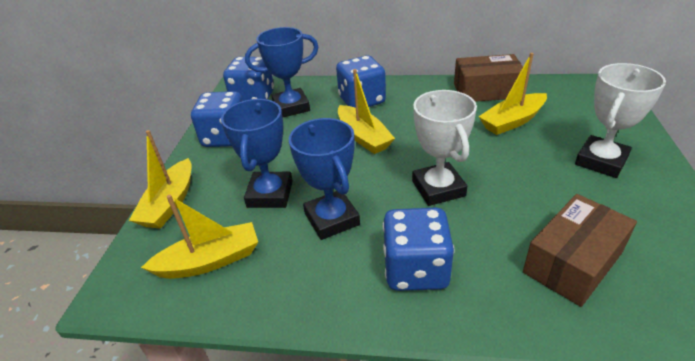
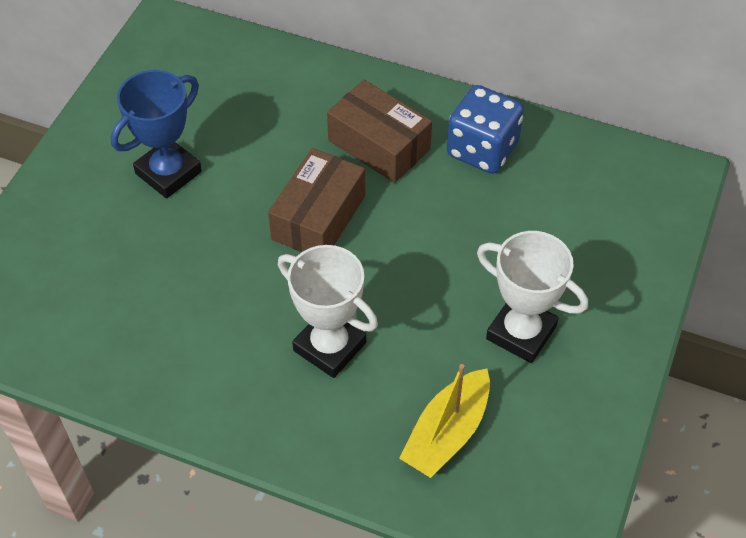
blue dice: [191,91,243,147] [223,57,274,101] [336,55,386,108] [383,207,454,291] = 4 -> [447,85,524,174] = 1
blue trophy: [221,99,293,208] [245,27,319,117] [289,118,360,240] = 3 -> [111,70,202,199] = 1
yellow boat: [129,130,192,229] [141,195,258,279] [338,69,395,154] [479,53,547,135] = 4 -> [399,364,490,478] = 1

